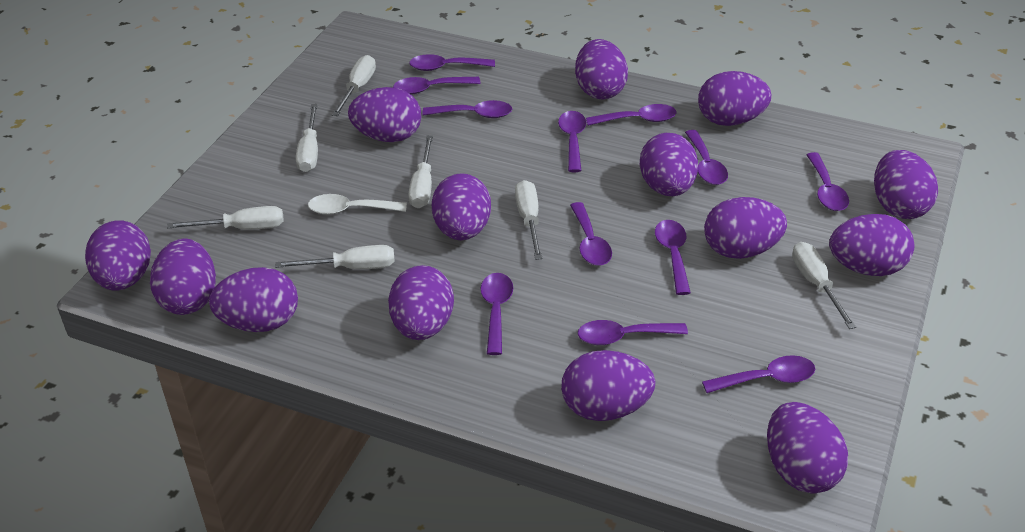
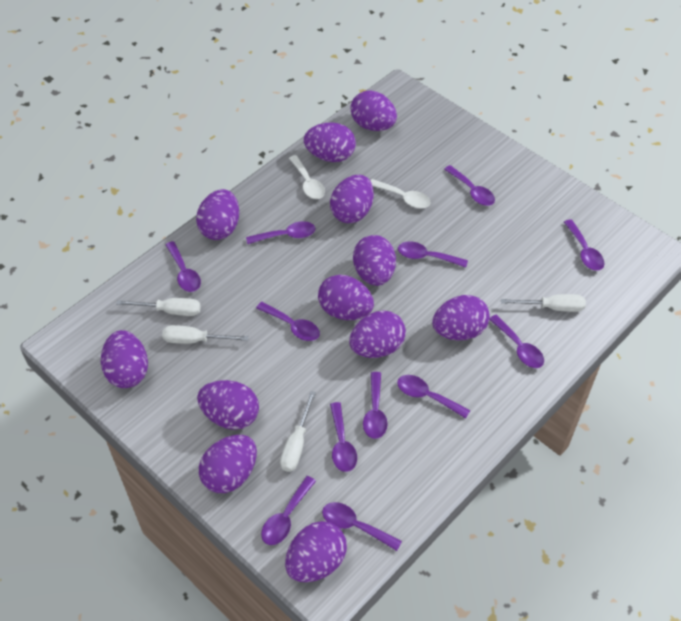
purple egg: [85,220,151,290] [150,239,216,315] [209,267,298,332] [348,87,421,142] [388,265,454,340] [432,173,491,240] [561,350,656,421] [575,39,628,99] [640,133,698,196] [698,71,771,126] [704,197,787,259] [767,402,848,494] [829,214,914,276] [874,150,938,219] = 14 -> [101,330,148,388] [196,189,239,240] [197,380,259,430] [199,435,257,493] [285,521,347,582] [304,122,356,162] [318,275,374,320] [330,175,374,223] [349,310,406,358] [351,90,397,131] [353,235,396,286] [432,295,490,340] = 12
white screwdriver: [167,206,284,229] [275,245,395,269] [296,104,318,172] [332,55,376,116] [409,136,433,208] [515,180,542,260] [792,242,856,329] = 7 -> [116,298,201,316] [162,325,249,344] [280,391,316,472] [501,294,586,312] = 4
white spoon: [308,194,407,215] = 1 -> [289,155,325,199] [370,179,431,208] = 2

